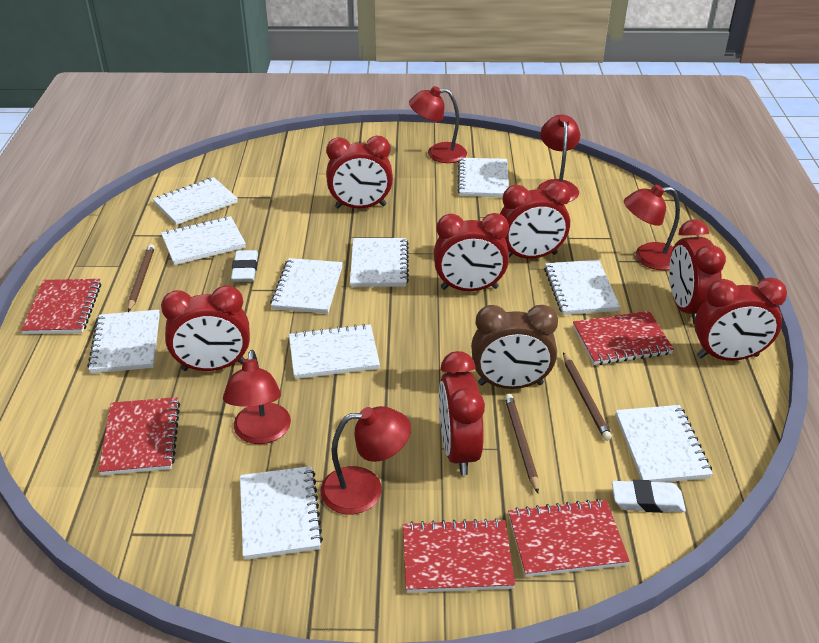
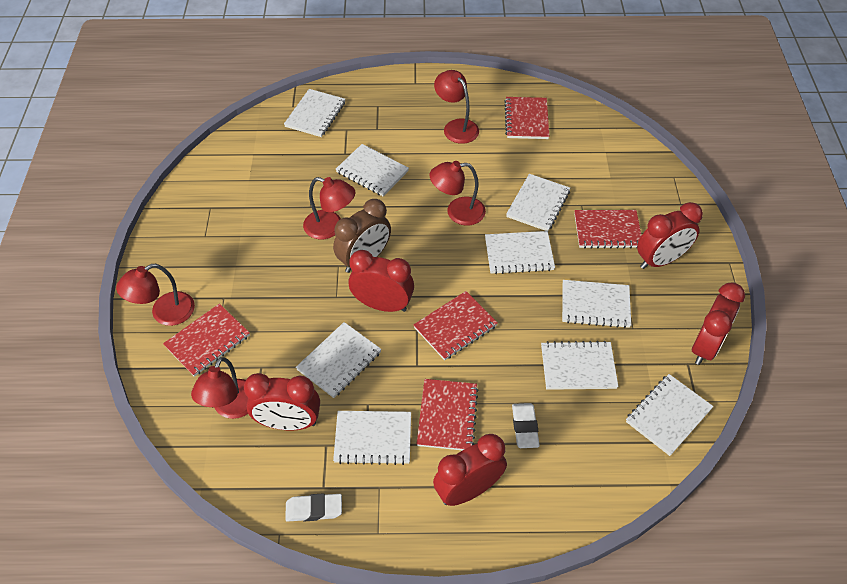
brown pencil: [128,244,155,312] [505,394,539,493] [563,352,612,441] = 3 -> none = 0
red clock: [161,285,250,371] [326,135,393,209] [434,213,509,291] [439,351,485,475] [500,181,571,259] [669,219,726,325] [694,278,787,361] = 7 -> [244,373,320,430] [349,250,414,312] [433,434,507,506] [637,202,703,269] [692,283,745,365] = 5
white notebook: [87,310,160,373] [153,177,238,225] [161,216,246,265] [240,466,323,560] [270,258,343,314] [289,324,380,379] [350,238,409,287] [457,158,509,197] [544,260,620,315] [616,405,713,482] = 10 -> [284,89,345,137] [296,322,381,398] [333,411,411,465] [336,144,409,196] [485,231,555,274] [506,174,570,231] [541,341,618,390] [562,280,631,328] [626,374,714,456] = 9

